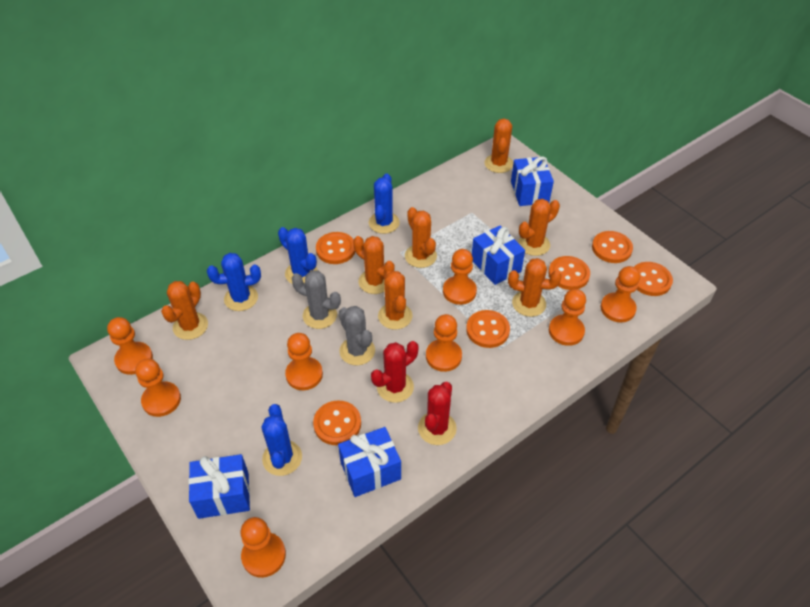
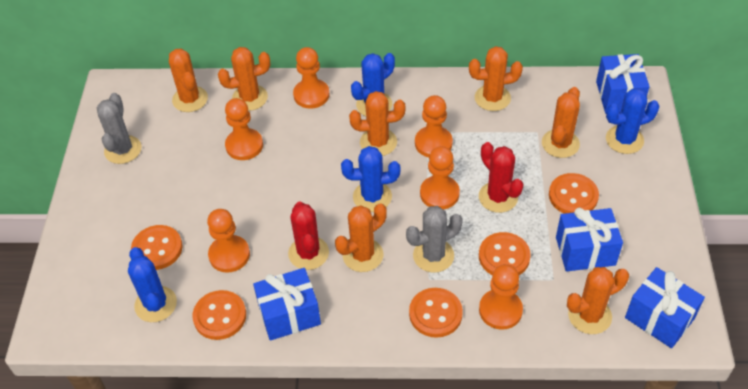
orange button: [313,400,361,445] [316,232,355,264] [466,310,510,348] [548,256,590,290] [592,231,633,263] [634,262,673,296] = 6 -> [131,225,183,270] [192,290,246,340] [409,288,463,338] [479,232,531,275] [549,173,599,214] = 5
orange pawn: [107,317,153,375] [135,359,181,417] [240,517,286,578] [285,333,323,390] [426,314,462,372] [443,249,477,305] [549,289,586,346] [601,266,640,322] = 8 -> [207,209,250,273] [225,98,263,160] [293,47,330,109] [415,95,453,157] [420,146,460,209] [479,264,523,330] = 6

